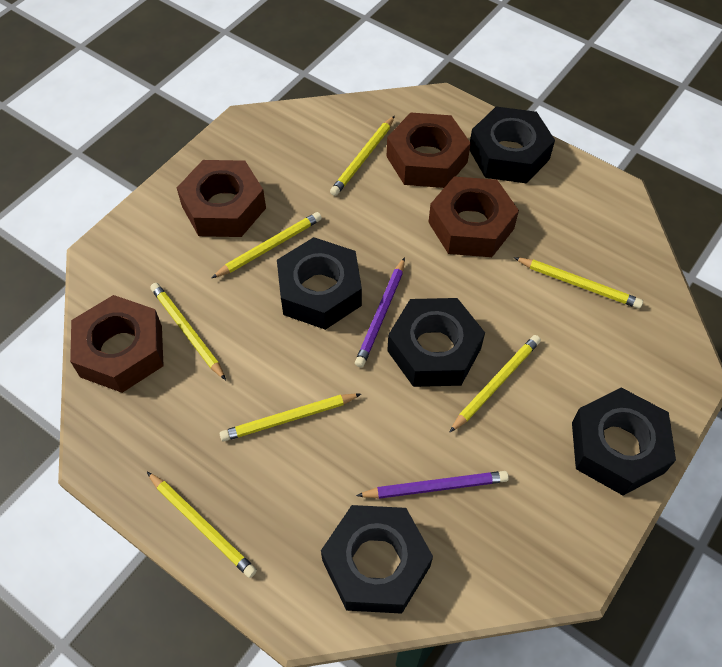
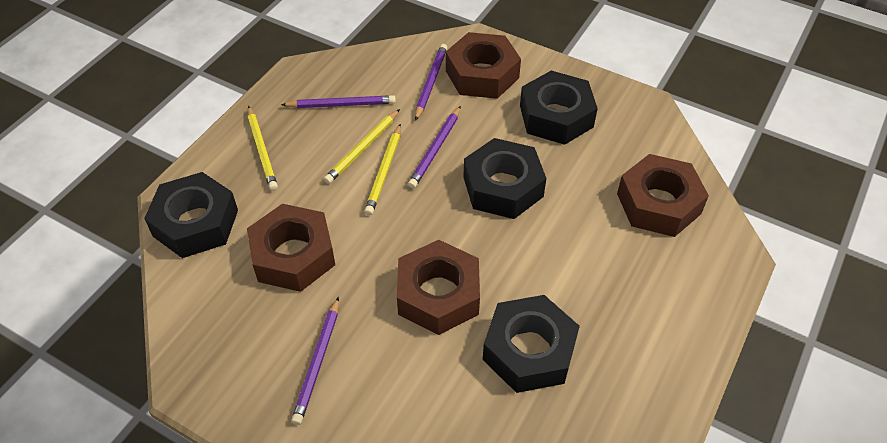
black nut: [277,237,362,330] [321,505,433,614] [387,298,485,387] [470,107,555,183] [572,388,676,495] = 5 -> [144,172,238,258] [463,138,546,219] [483,295,580,393] [520,71,598,145] = 4
purple pencil: [355,257,405,367] [356,471,509,499] = 2 -> [281,95,396,108] [291,297,339,425] [408,106,461,189] [415,44,447,121] = 4
yellow pencil: [147,472,257,578] [150,283,226,380] [212,212,322,278] [220,393,361,442] [330,116,395,196] [449,335,541,433] [514,257,643,309] = 7 -> [248,106,278,191] [324,109,400,184] [364,124,401,216] = 3

